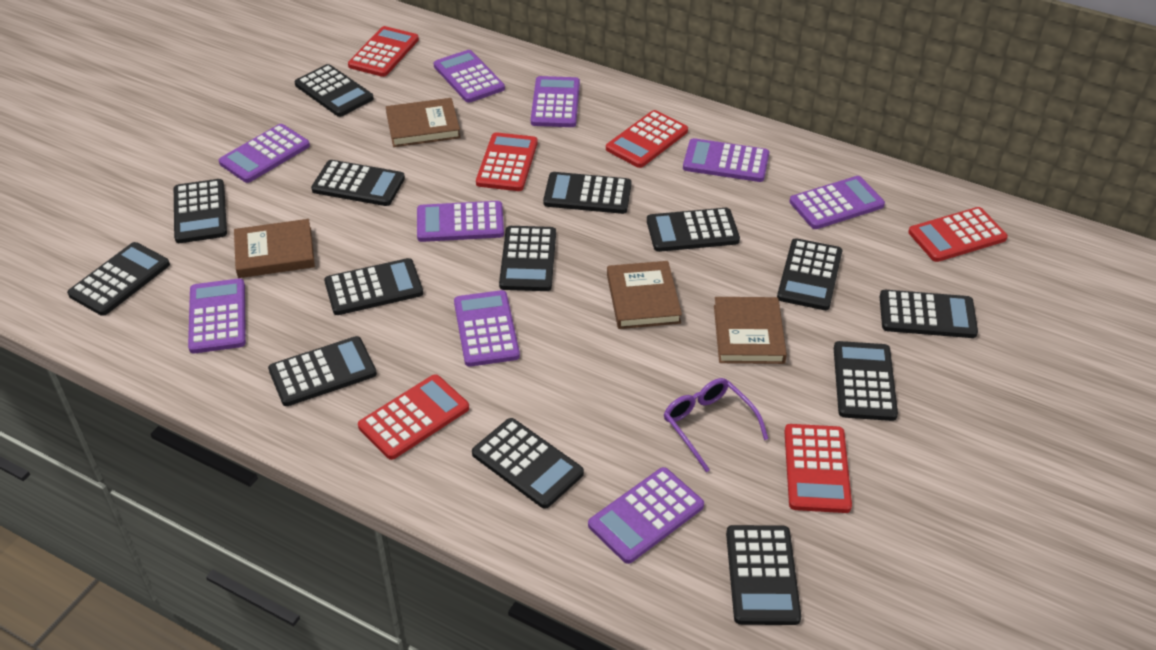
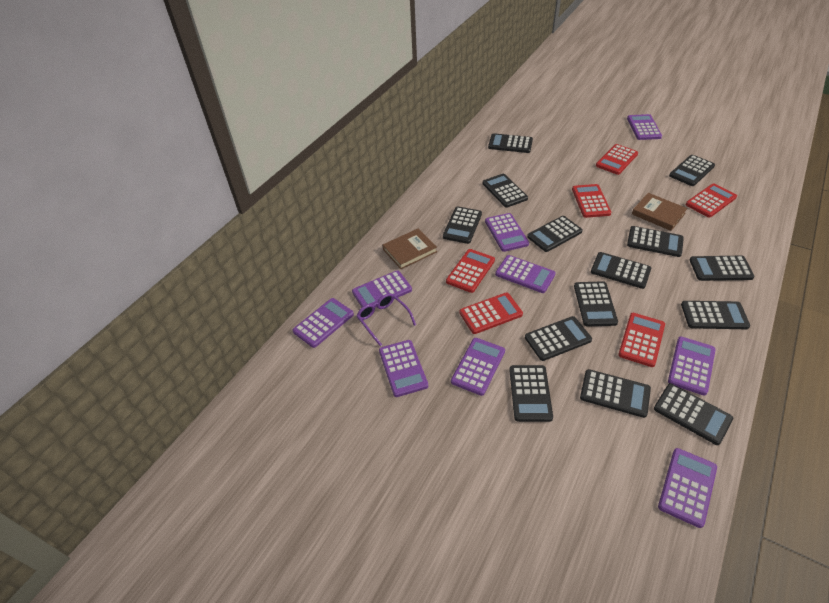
brown book: [234,219,315,278] [386,98,461,147] [607,261,682,329] [714,297,787,364] = 4 -> [383,228,437,269] [632,193,688,231] = 2

